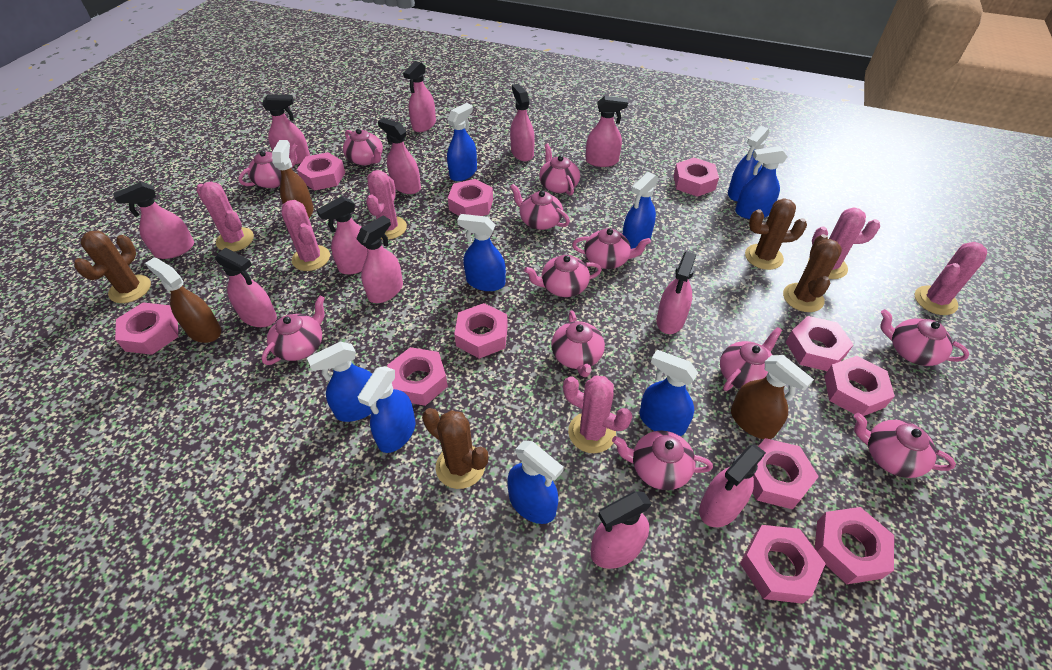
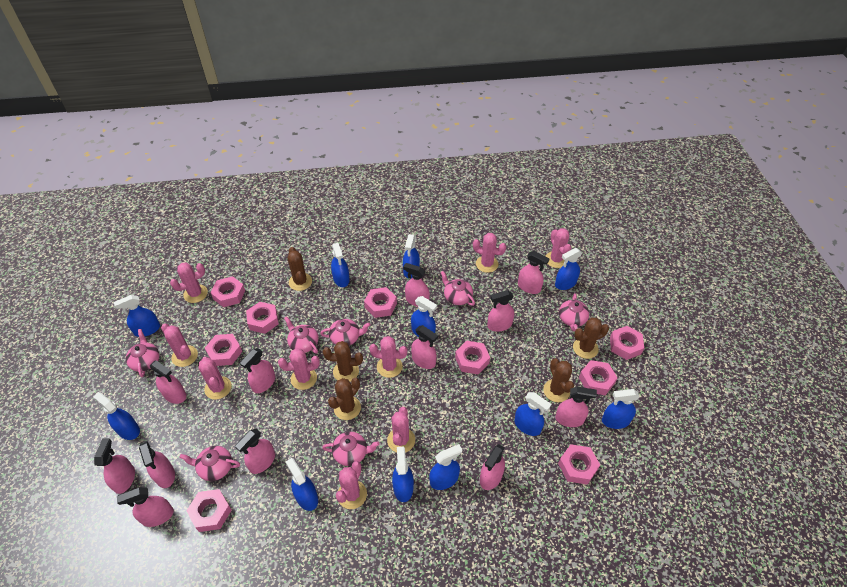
blue spray bottle: [307,342,372,422] [358,366,415,453] [447,103,477,181] [457,214,506,291] [507,440,564,524] [623,172,658,249] [639,350,698,436] [728,126,769,201] [735,146,788,219] = 9 -> [93,392,140,440] [114,295,160,337] [286,458,318,511] [331,243,350,287] [392,446,414,502] [403,234,420,279] [411,296,437,337] [429,444,462,490] [514,392,551,436] [555,248,582,290] [602,389,640,429] = 11
brown cactus: [74,231,151,303] [422,408,488,489] [745,199,807,270] [783,234,842,312] = 4 -> [288,247,312,291] [323,341,363,382] [328,378,361,420] [543,358,574,402] [573,318,609,359] = 5
brown spray bottle: [145,258,221,343] [272,140,314,218] [731,355,814,439] = 3 -> none = 0
pink cactus: [196,182,254,252] [281,200,330,271] [366,170,407,240] [563,376,633,453] [808,207,880,279] [915,242,987,315] = 6 -> [161,323,198,367] [170,262,208,303] [198,357,232,400] [278,348,320,390] [336,461,367,509] [369,336,408,378] [387,407,415,453] [473,233,506,273] [545,228,571,268] = 9
pink nut: [115,302,178,355] [297,152,345,191] [387,347,448,406] [448,179,493,216] [454,303,508,359] [674,158,719,197] [740,525,826,604] [752,438,819,509] [786,316,854,371] [815,507,894,584] [824,356,895,416] = 11 -> [186,489,232,532] [205,334,242,366] [211,276,245,307] [246,302,279,334] [364,287,397,318] [455,341,490,375] [558,444,600,485] [579,360,617,395] [610,326,644,360] = 9
pink teapot: [238,144,298,188] [262,296,325,365] [343,129,383,165] [510,184,570,230] [524,255,602,297] [539,144,580,195] [551,311,605,377] [572,228,651,269] [612,430,713,490] [720,327,782,391] [854,413,956,478] [880,309,969,366] = 12 -> [126,329,159,377] [179,446,240,481] [284,316,319,353] [320,319,370,346] [322,431,380,466] [440,271,475,306] [559,293,589,331] = 7

